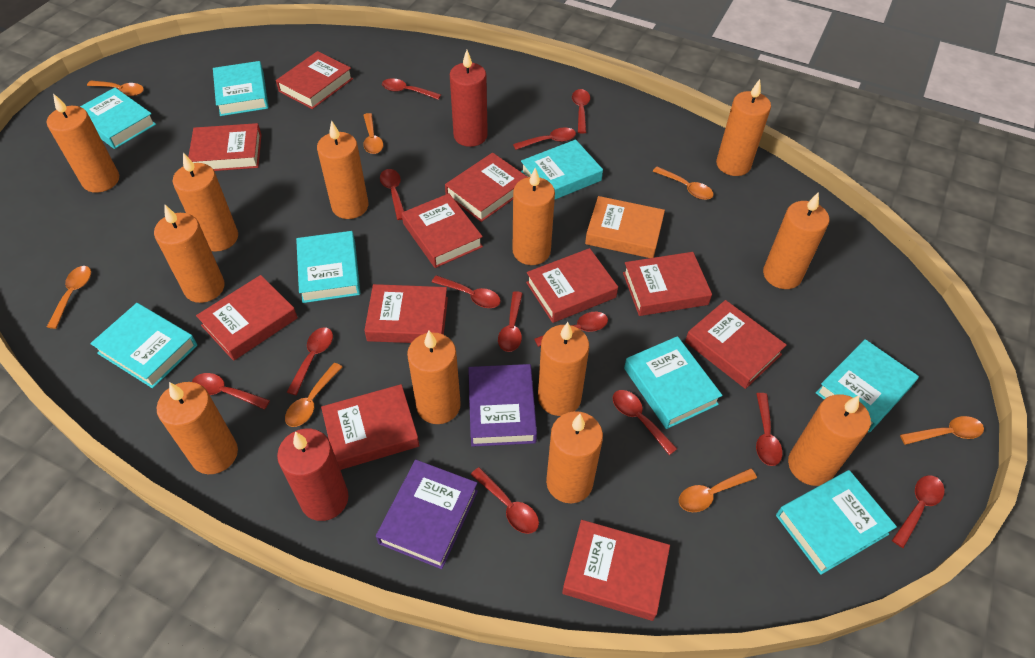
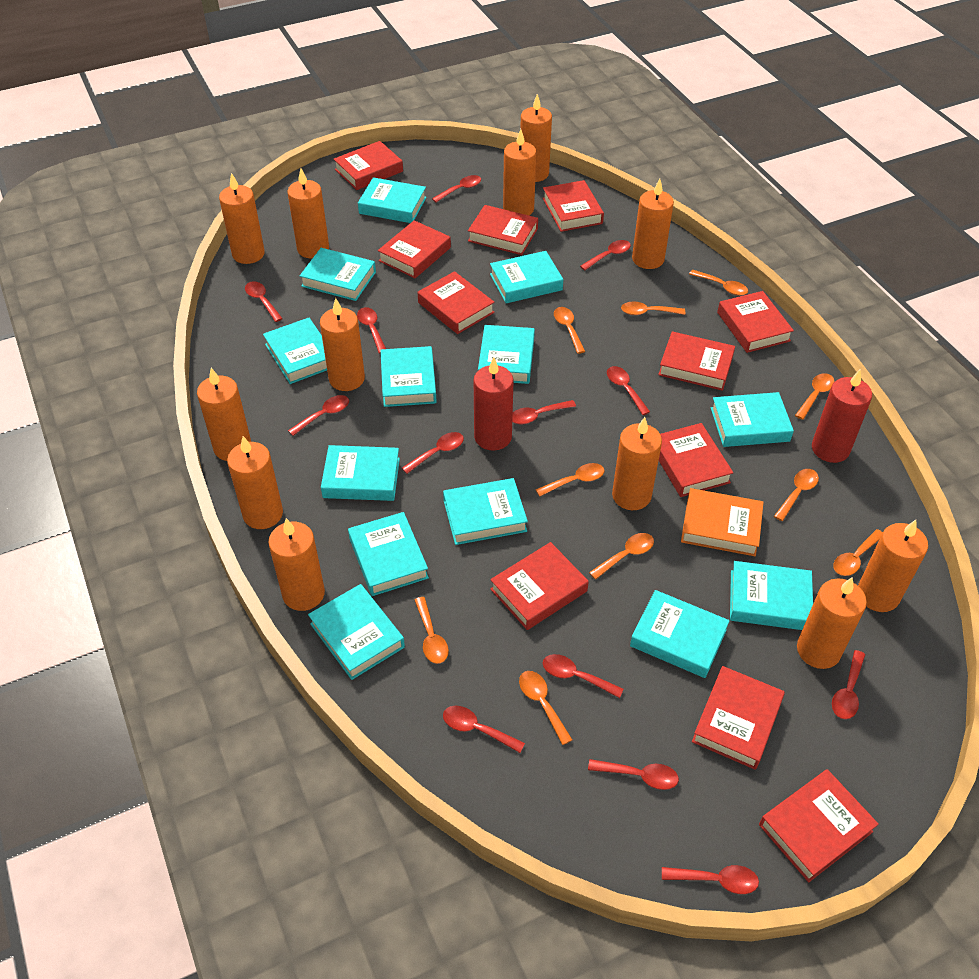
orange spoon: [47,266,91,329] [87,81,144,96] [285,363,342,427] [363,113,383,154] [653,167,713,200] [679,468,757,512] [900,416,984,445] = 7 -> [414,597,449,664] [519,671,572,745] [536,463,605,497] [554,307,585,354] [589,533,654,580] [621,302,685,315] [689,270,748,296] [774,469,819,521] [795,373,835,420] [833,529,883,576] = 10
purple book: [376,460,478,569] [468,364,537,447] = 2 -> none = 0
turquoise book: [80,88,156,149] [90,303,197,388] [213,61,268,116] [296,231,360,303] [521,139,603,199] [624,336,723,429] [776,470,897,575] [816,339,919,433] = 8 -> [263,318,327,384] [300,248,376,301] [308,584,405,680] [321,445,400,501] [348,512,429,596] [358,177,426,223] [380,346,436,407] [443,478,528,545] [478,325,535,384] [490,251,563,303] [630,590,730,678] [711,392,794,447] [730,561,813,630] = 13

